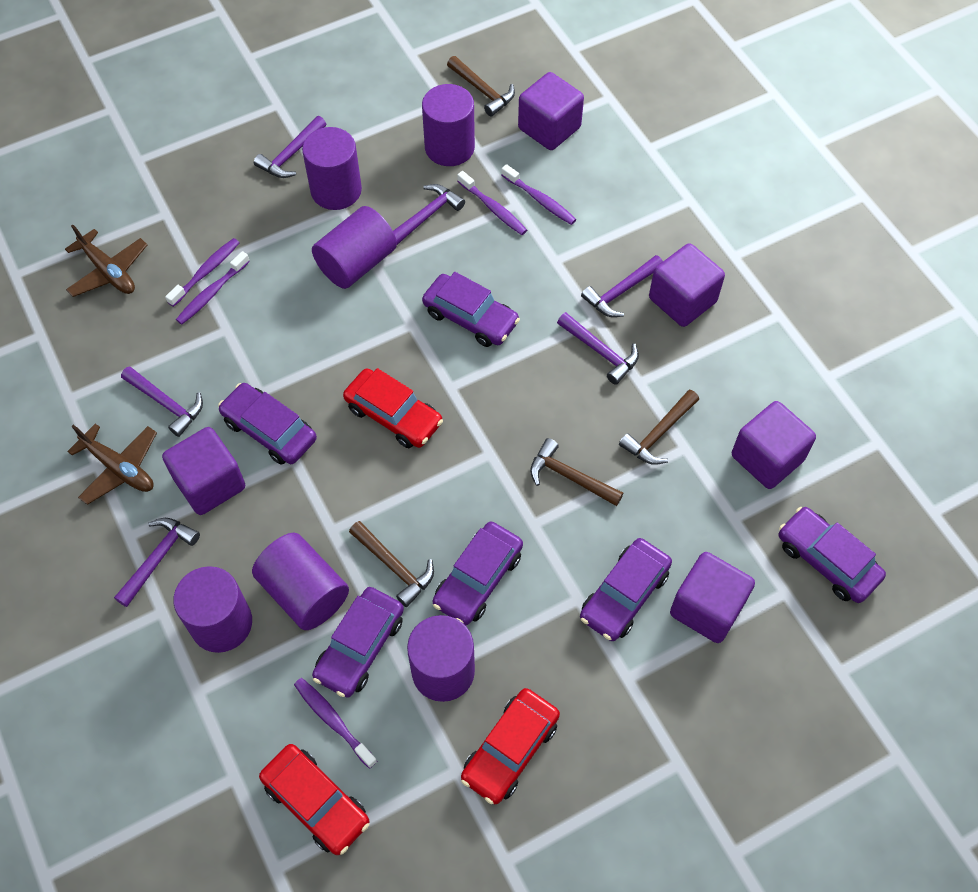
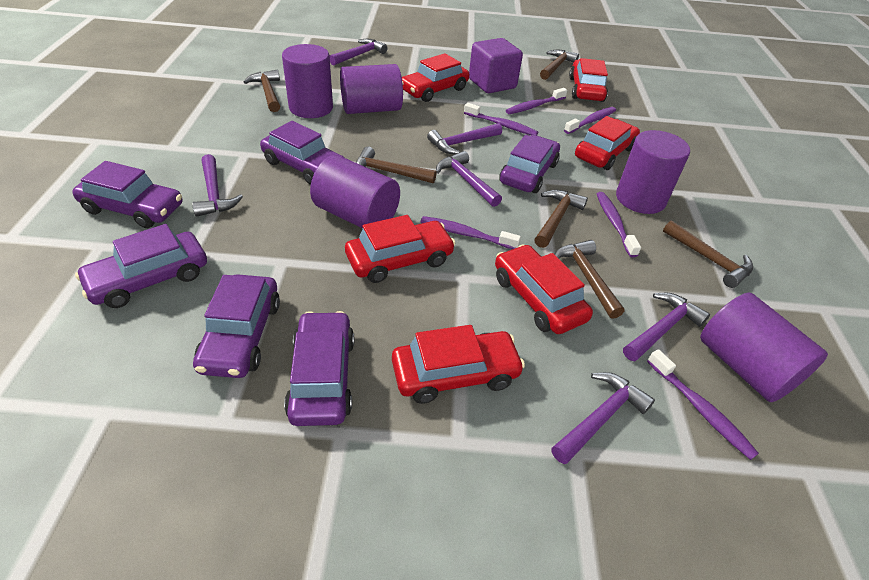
brown hammer: [349,521,434,607] [447,56,515,117] [530,438,623,506] [619,390,699,465] = 4 -> [243,70,280,112] [356,147,437,184] [534,190,588,248] [540,50,579,80] [554,240,625,319] [663,220,753,288] = 6
brown plane: [65,224,147,297] [67,424,157,505] = 2 -> none = 0
purple cube: [162,427,245,515] [518,72,584,150] [649,243,725,327] [670,552,755,643] [732,401,816,489] = 5 -> [469,38,523,93] = 1
purple cylinder: [174,566,252,653] [252,533,349,630] [302,127,362,210] [312,206,397,289] [407,615,475,702] [422,84,475,166] = 6 -> [282,44,333,118] [310,155,400,229] [340,64,403,114] [616,130,690,214] [700,293,828,402] = 5
purple toothbrush: [165,238,239,307] [176,251,250,325] [294,678,377,769] [457,171,527,235] [502,164,576,225] = 5 -> [421,216,521,249] [464,103,538,135] [506,88,567,114] [564,107,616,134] [597,192,641,258] [647,349,759,460] = 6
red car: [259,744,369,855] [343,368,443,448] [461,688,560,804] = 3 -> [345,215,456,283] [392,325,525,404] [402,53,469,102] [495,244,593,334] [569,58,608,102] [575,116,640,170] = 6

